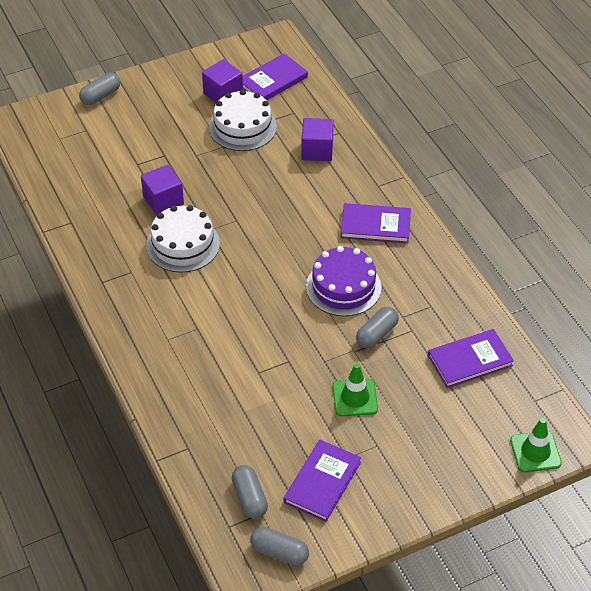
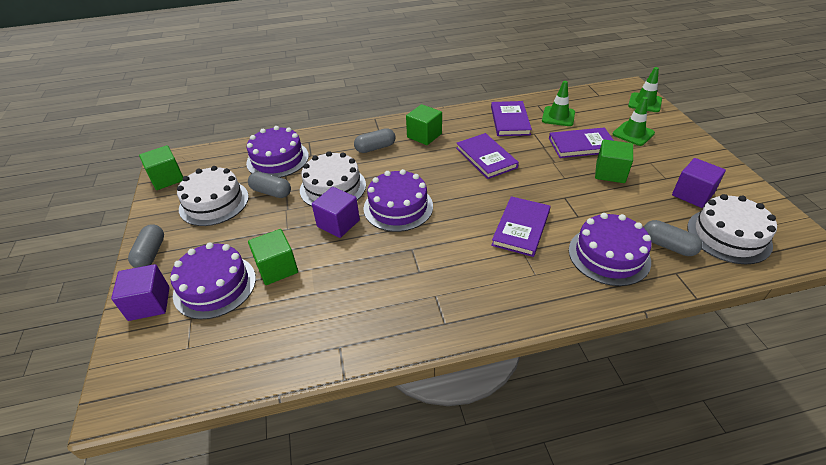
green cube: none = 0 -> [139,145,183,190] [248,229,298,285] [406,104,442,145] [595,139,633,183] = 4
green traffic cone: [333,363,378,416] [510,418,562,473] = 2 -> [542,81,575,126] [613,97,655,146] [628,67,662,112] = 3
purple cake: [306,246,381,316] = 1 -> [170,243,256,319] [246,126,309,178] [364,169,433,232] [569,213,652,286] = 4
white cake: [146,205,220,273] [209,90,277,151] = 2 -> [177,166,249,226] [300,151,366,206] [687,194,777,264] = 3

